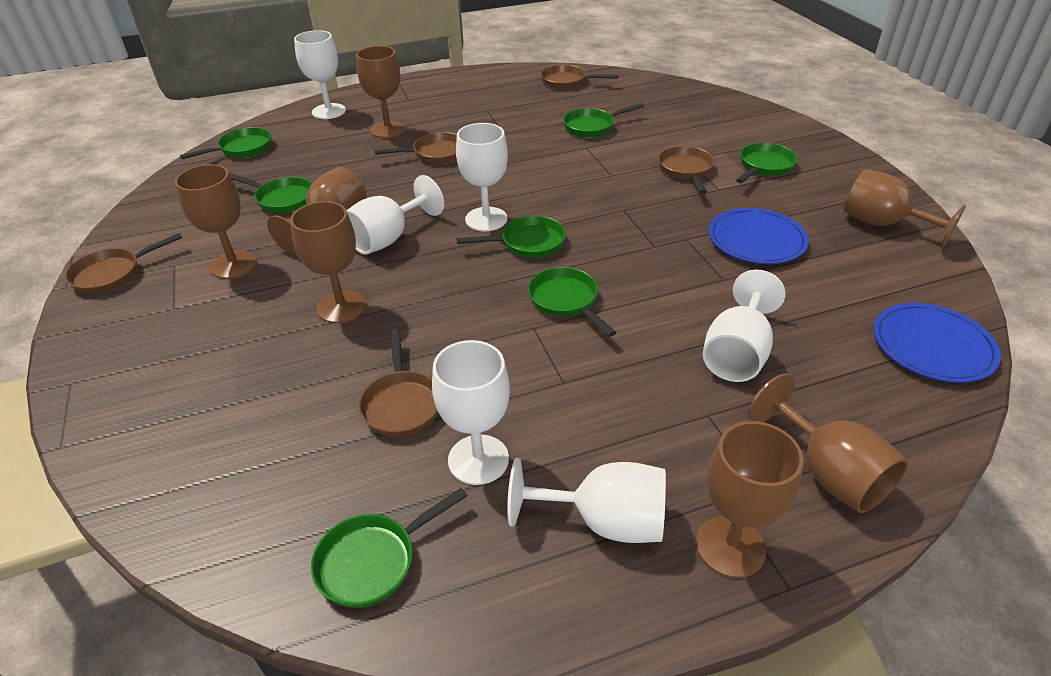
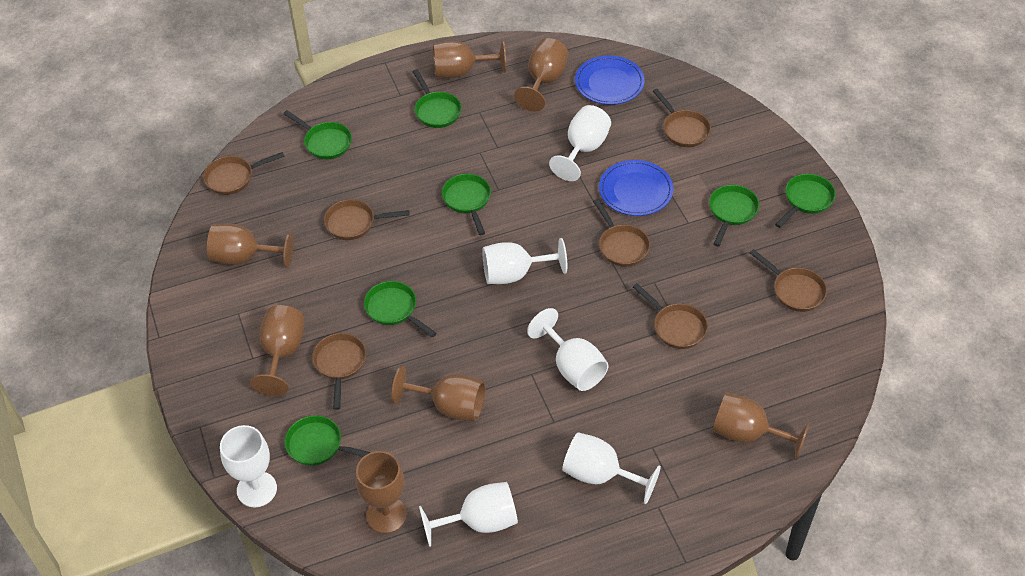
brown pan: [65,233,182,294] [359,329,438,437] [374,132,457,164] [540,65,618,89] [658,146,714,194] = 5 -> [203,152,285,195] [312,333,366,410] [324,199,410,240] [593,199,650,267] [633,283,708,349] [653,89,711,147] [750,249,827,312] = 7

